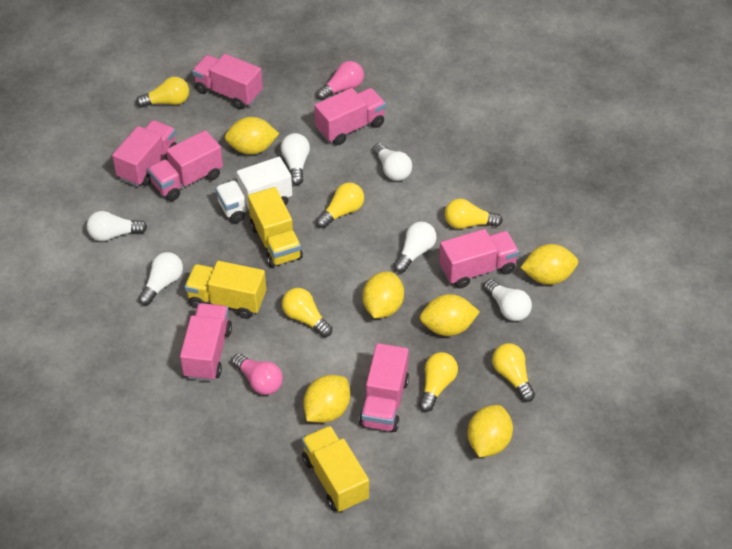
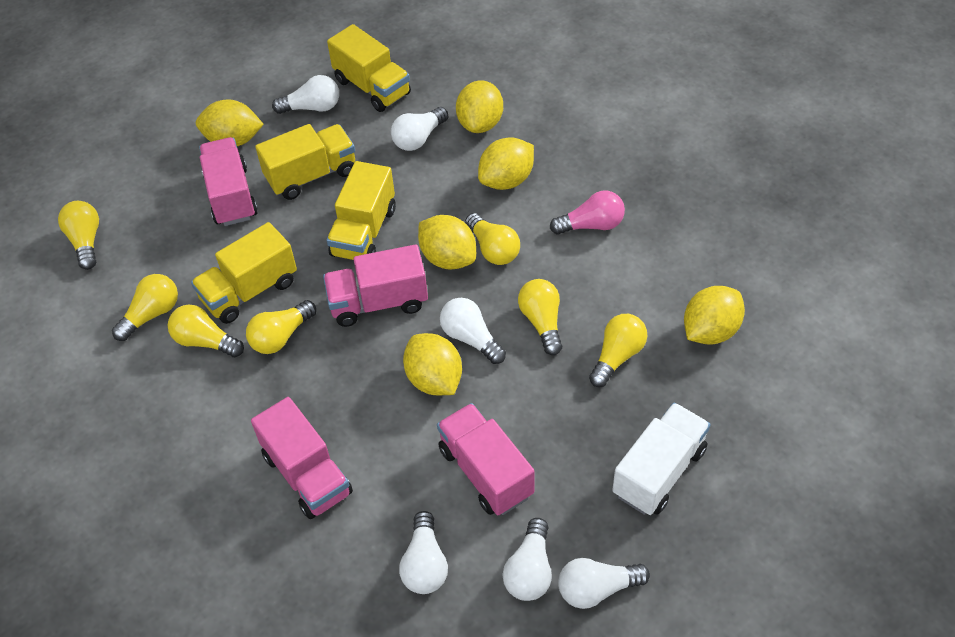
pink light bulb: [232,354,283,395] [316,61,364,100] = 2 -> [550,191,625,235] = 1
pink truck: [112,120,177,186] [148,130,223,201] [180,303,232,381] [192,54,263,109] [314,88,386,145] [359,343,409,432] [439,229,519,288] = 7 -> [199,137,258,226] [251,397,353,519] [323,244,428,327] [437,403,535,515] = 4
yellow light bulb: [136,77,189,108] [282,288,332,337] [316,183,364,228] [419,352,458,412] [445,198,503,229] [492,343,535,402] = 6 -> [58,201,99,270] [112,274,178,341] [168,304,244,357] [246,300,316,354] [465,213,520,265] [518,279,562,355] [589,314,648,387] = 7
yellow truck: [185,261,266,319] [248,187,303,268] [302,426,369,512] = 3 -> [191,222,297,324] [255,124,355,200] [326,161,396,260] [327,24,411,112] = 4

